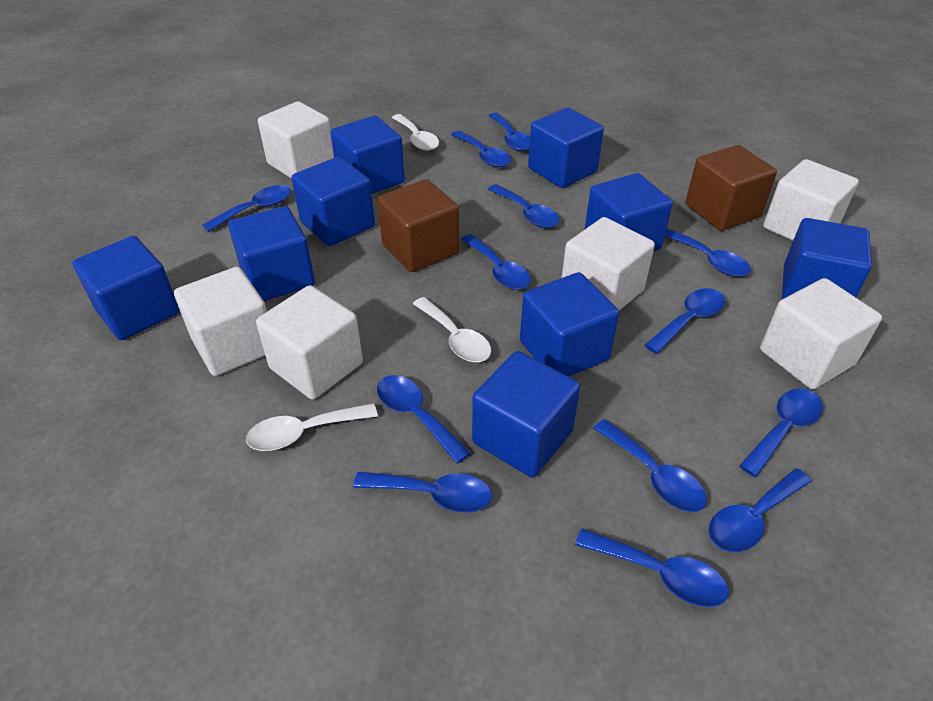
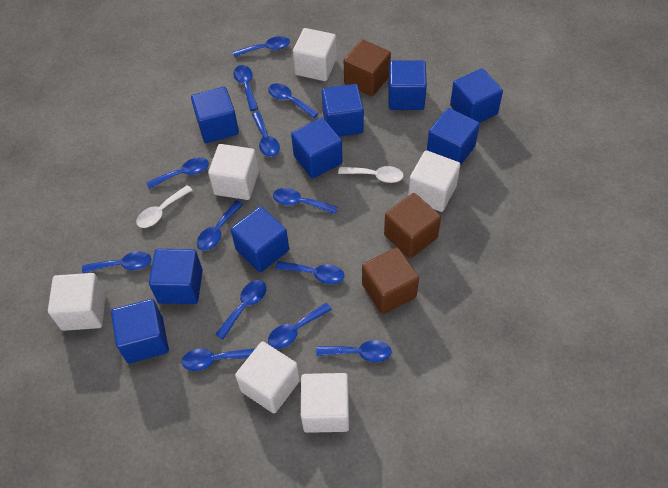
brown cube: [377,179,459,272] [686,145,777,231] = 2 -> [344,39,391,96] [362,248,419,314] [384,193,441,258] = 3
white spoon: [246,403,378,451] [392,114,439,151] [413,297,491,362] = 3 -> [136,185,192,228] [338,166,404,183] = 2

